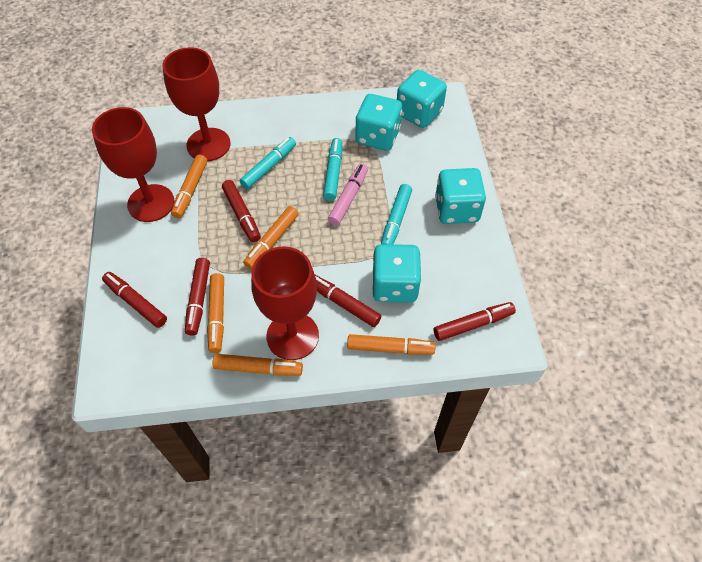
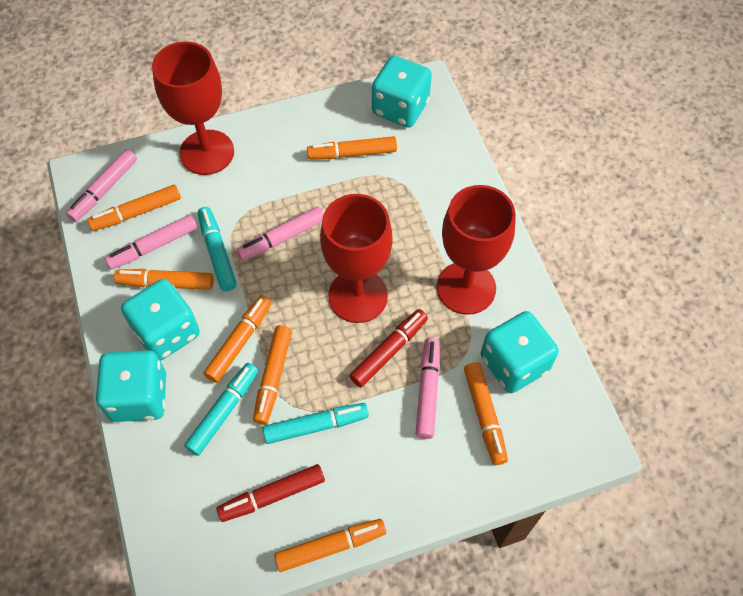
orange marker: [171,155,207,218] [207,273,224,353] [212,354,303,376] [243,206,299,269] [347,334,436,355] = 5 -> [87,185,181,231] [114,269,213,290] [204,295,272,383] [253,325,292,425] [274,519,386,572] [307,136,397,159] [464,362,508,465] = 7
pink marker: [328,164,368,226] = 1 -> [66,149,137,222] [105,215,197,269] [236,206,324,261] [416,338,440,439] = 4
red marker: [102,272,167,328] [185,258,210,336] [222,180,261,242] [315,275,381,327] [434,302,516,341] = 5 -> [216,464,325,522] [350,309,428,387] = 2

